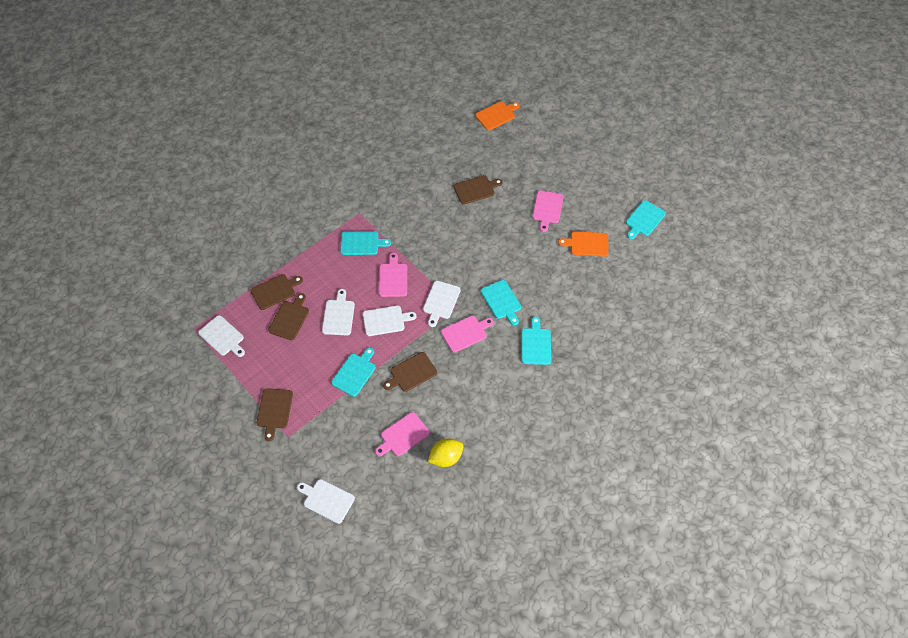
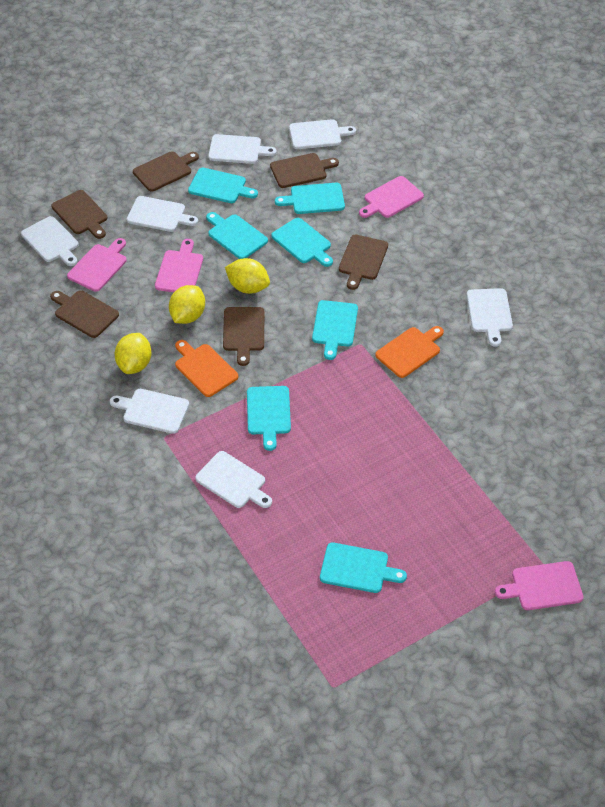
brown cutting board: [250,274,303,310] [257,388,293,441] [268,293,309,341] [383,352,437,392] [454,175,503,205] = 5 -> [50,290,119,338] [51,190,107,239] [133,151,199,192] [223,307,264,366] [270,153,339,188] [339,235,388,290] = 6
turquoise cutting board: [331,348,375,397] [340,231,391,255] [481,280,521,326] [521,317,551,365] [626,200,666,239] = 5 -> [188,167,258,203] [206,212,268,259] [247,386,291,451] [271,218,333,267] [275,183,345,214] [312,300,358,360] [320,542,407,593] = 7
white cutting board: [198,315,245,357] [297,479,355,524] [322,289,355,335] [363,306,416,336] [423,281,461,327] = 5 -> [21,216,79,266] [110,389,189,434] [127,196,198,232] [195,451,272,508] [208,134,277,164] [289,119,356,149] [467,288,513,347] = 7
yellow lemon: [428,439,464,467] = 1 -> [115,333,151,374] [169,285,205,324] [225,258,270,294] = 3

